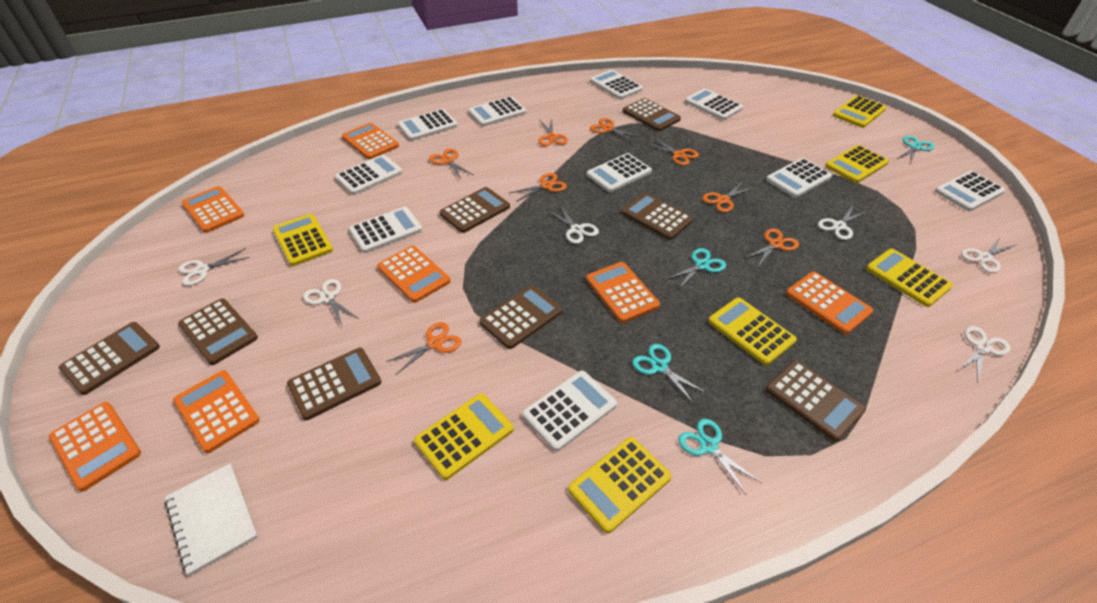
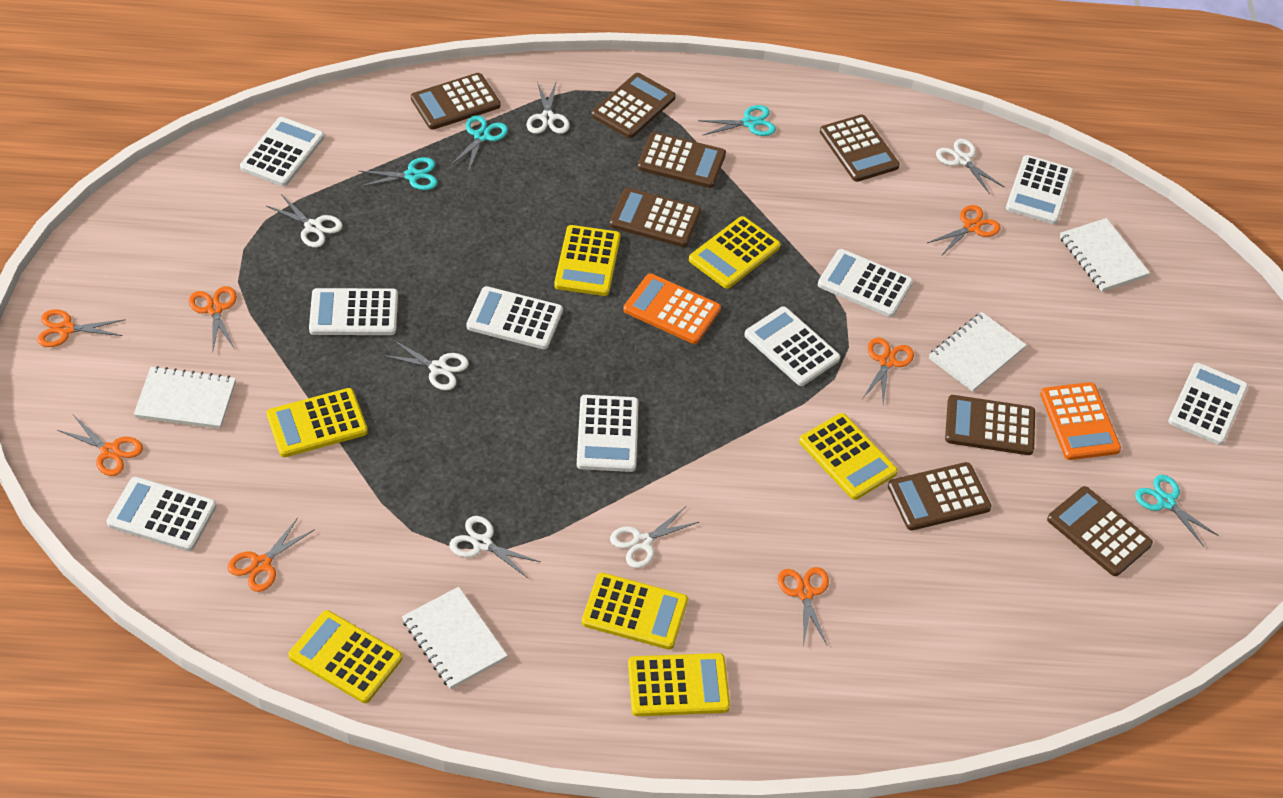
orange calculator: [49,402,141,492] [173,370,260,453] [182,186,245,233] [342,123,399,159] [377,246,451,303] [586,262,660,323] [786,272,873,334] = 7 -> [623,273,721,344] [1040,382,1121,460] = 2
orange scissors: [386,322,462,374] [429,149,473,179] [509,173,567,202] [539,119,568,146] [590,118,641,142] [647,138,699,166] [702,181,755,212] [745,228,799,267] = 8 -> [37,310,126,347] [57,415,143,476] [189,286,237,350] [228,518,315,592] [778,567,829,645] [862,337,914,405] [927,205,1001,256] = 7
white calculator: [335,155,403,195] [349,207,423,253] [398,109,458,141] [468,96,526,126] [522,371,617,451] [587,153,652,192] [590,70,643,99] [685,88,743,120] [766,158,832,198] [935,171,1005,211] = 10 -> [106,477,217,551] [240,117,324,186] [309,288,398,335] [467,286,563,349] [577,395,639,472] [744,307,840,386] [818,249,913,317] [1006,155,1074,224] [1168,363,1248,445] = 9
white notebook: [165,464,258,576] = 1 -> [134,366,236,429] [402,587,508,689] [929,312,1026,392] [1060,218,1150,292] = 4

